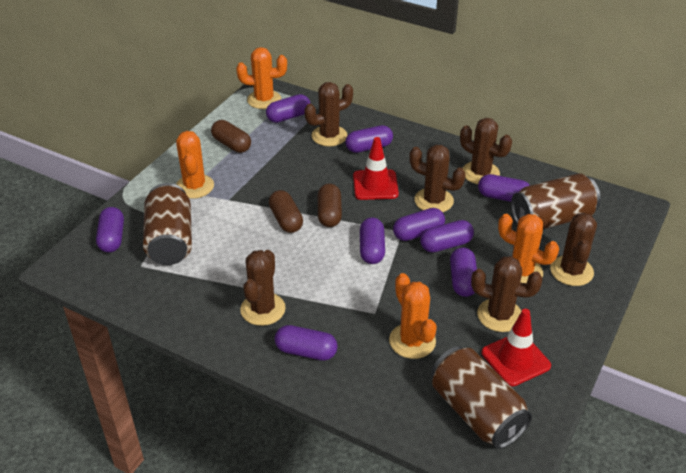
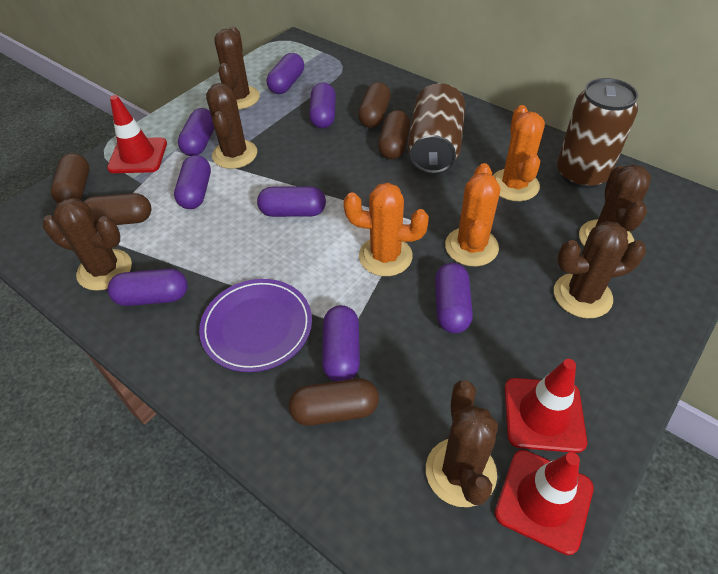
brown can: [143,183,192,265] [431,346,532,449] [511,173,600,229] = 3 -> [407,83,465,174] [557,78,638,189] = 2
brown capsule: [211,120,251,153] [269,190,303,233] [318,184,342,227] = 3 -> [51,153,89,203] [83,193,151,225] [289,378,379,426] [358,82,391,128] [378,110,410,159] = 5
orange cactus: [176,131,214,199] [236,47,287,109] [389,273,437,359] [498,214,559,283] = 4 -> [343,183,429,276] [445,163,500,266] [493,105,545,201] = 3
purple capsule: [96,207,124,252] [266,94,310,123] [275,325,338,361] [345,125,393,153] [360,218,385,264] [393,208,445,241] [420,220,474,253] [450,247,477,297] [478,174,530,202] = 9 -> [108,269,188,306] [174,155,211,209] [178,108,214,156] [257,186,326,217] [267,53,304,94] [309,82,336,128] [322,305,360,381] [435,263,473,333] = 8
purple plate: none = 0 -> [199,279,312,372] = 1
red traffic cone: [353,137,399,200] [482,309,551,386] = 2 -> [107,95,167,173] [495,450,594,555] [505,359,587,453] = 3

